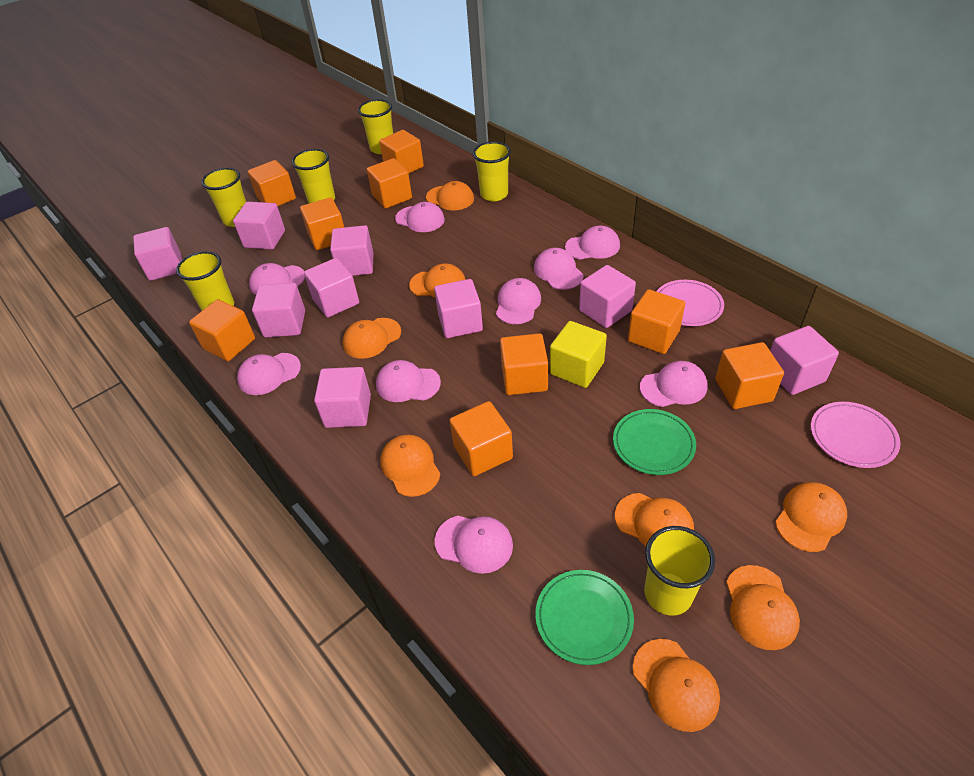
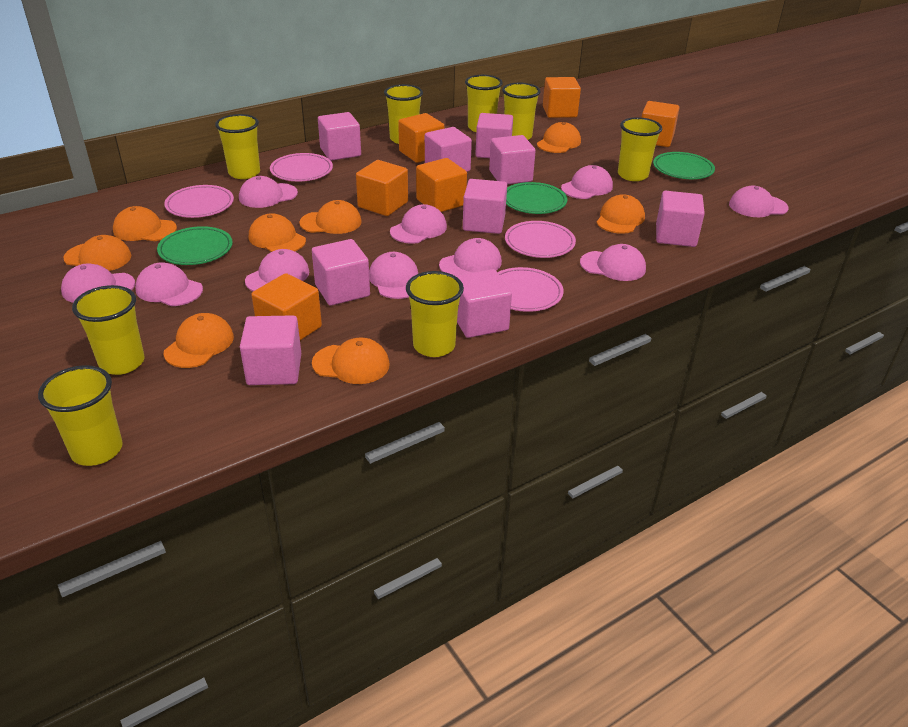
green plate: [535,570,634,665] [613,409,696,475] = 2 -> [157,226,233,265] [506,182,567,214] [653,152,715,179] = 3
orange cube: [189,299,255,361] [248,160,296,206] [300,197,344,250] [367,158,412,209] [379,130,424,174] [449,401,513,476] [500,333,548,395] [628,289,685,354] [715,342,784,409] = 9 -> [252,273,322,340] [356,160,408,216] [398,113,444,163] [416,158,467,212] [543,77,581,118] [641,101,679,147] = 6
pink cap: [237,353,301,395] [249,263,305,295] [376,360,441,402] [395,202,445,232] [435,516,513,574] [496,278,541,324] [534,248,584,290] [565,226,620,260] [640,361,708,407] = 9 -> [61,263,135,303] [135,262,203,306] [239,176,298,208] [245,249,309,291] [369,252,418,299] [390,204,447,244] [439,238,502,276] [561,165,613,199] [580,244,646,281] [729,186,789,217] = 10
pink plate: [656,280,724,326] [811,402,900,468] = 2 -> [164,185,234,218] [270,153,333,181] [498,267,563,312] [505,221,576,258] = 4
yellow cube: [550,321,607,388] = 1 -> none = 0
yellow cup: [176,251,234,311] [201,168,246,227] [292,149,335,203] [358,99,393,154] [473,142,511,201] [644,526,715,616] = 6 -> [38,365,123,466] [72,285,145,375] [215,114,260,179] [384,84,423,144] [406,271,464,357] [465,75,503,132] [502,83,541,140] [618,117,662,181] = 8

